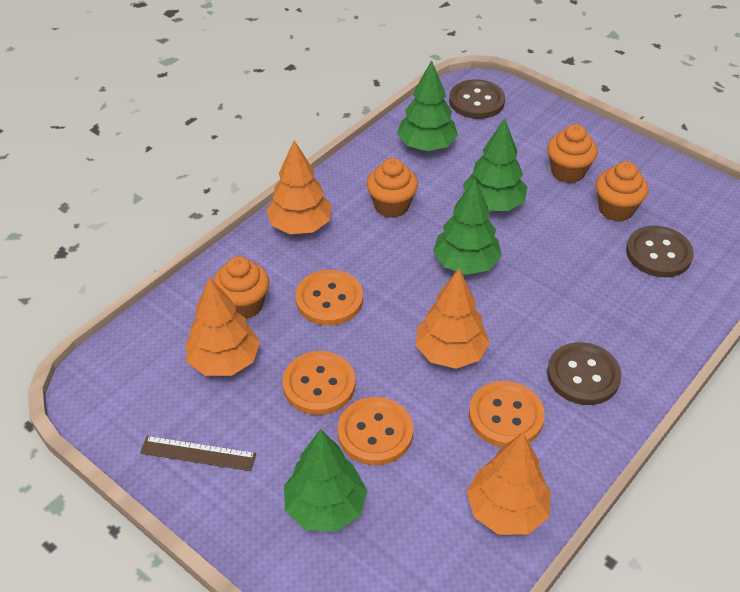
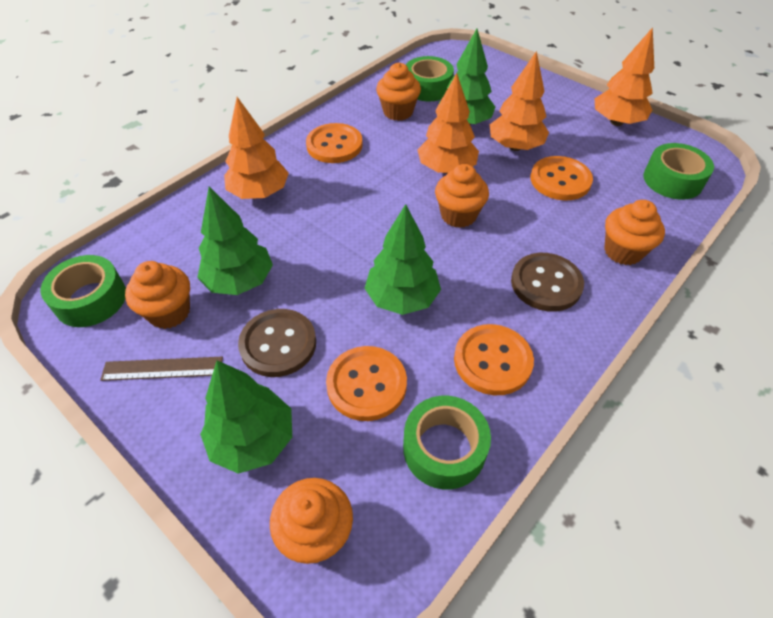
brown button: [449,79,505,119] [547,342,622,405] [626,226,694,277] = 3 -> [238,309,316,377] [511,253,584,312] = 2
green tape: none = 0 -> [41,255,126,327] [403,396,491,490] [406,56,454,101] [643,143,714,200] = 4
orange cupcake: [213,256,269,319] [366,158,418,218] [547,124,598,183] [596,161,648,222] = 4 -> [125,261,190,329] [270,478,353,564] [376,62,421,121] [435,164,489,228] [604,200,665,265] = 5

